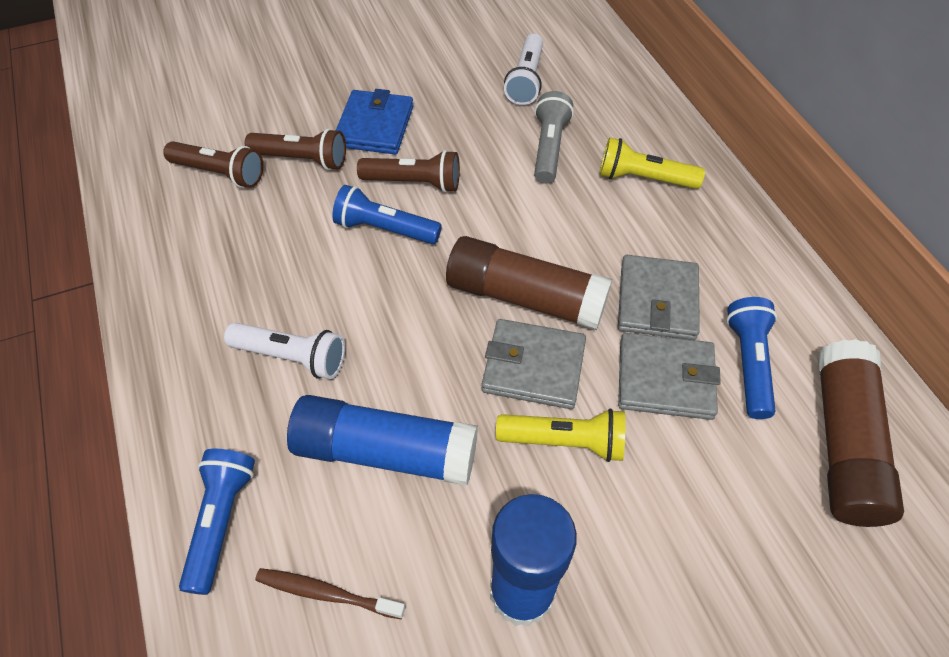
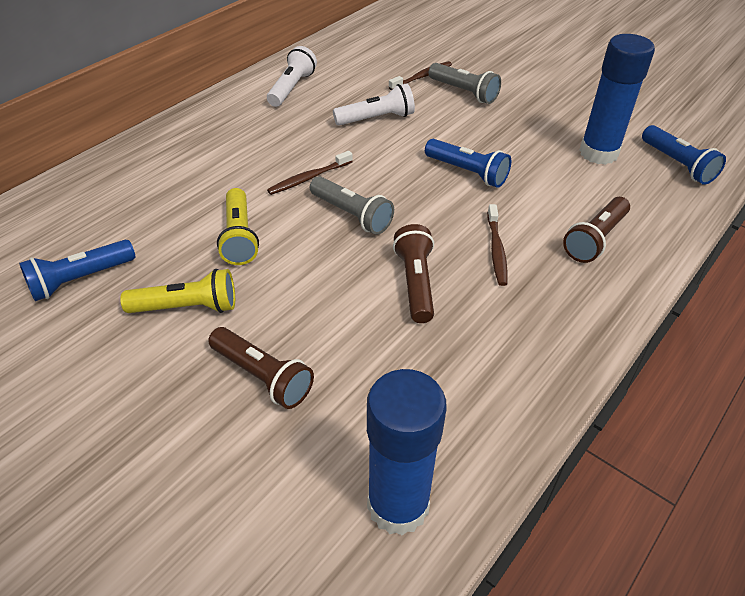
blue wallet: [336,89,413,154] = 1 -> none = 0
brown glue stick: [446,236,612,330] [817,339,904,527] = 2 -> none = 0
brown toothbrush: [255,568,405,620] = 1 -> [267,151,353,195] [389,61,452,90] [487,204,508,286] = 3
grey flashlight: [534,91,574,184] = 1 -> [310,176,394,235] [428,63,501,104] = 2
grey wallet: [482,319,586,409] [618,255,700,340] [618,333,721,420] = 3 -> none = 0

